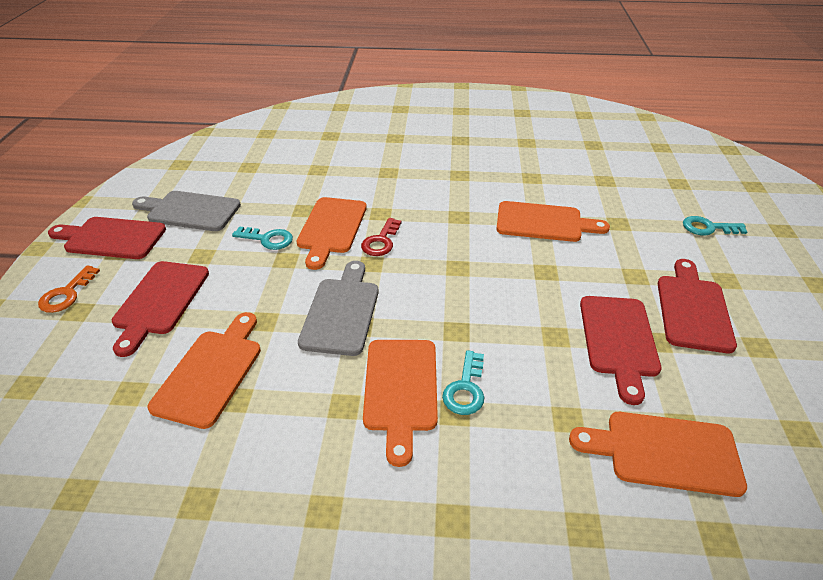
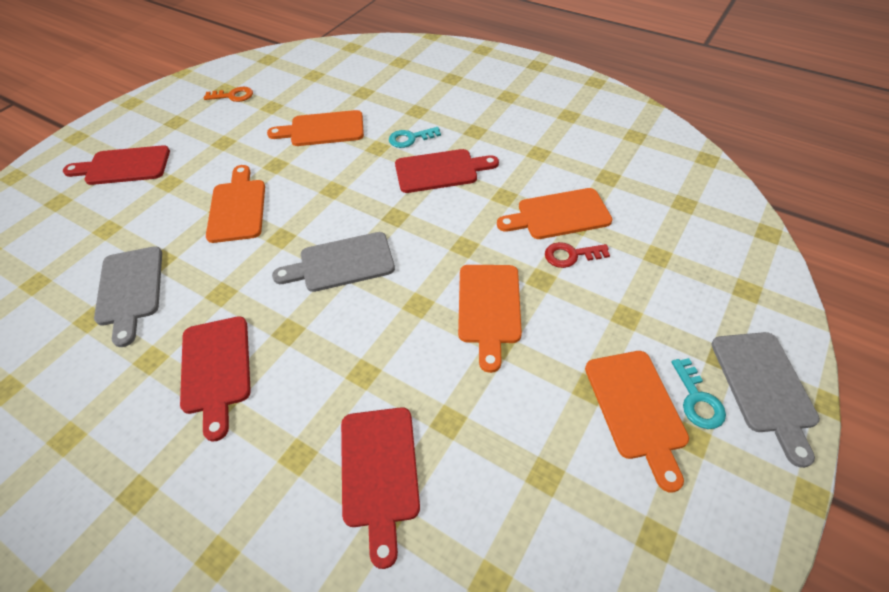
grey cutting board: [132,191,241,231] [298,261,379,356] = 2 -> [94,246,162,347] [272,232,395,292] [711,332,820,468] = 3
turquoise key: [232,226,293,250] [442,350,484,415] [683,216,748,235] = 3 -> [389,127,441,148] [672,358,726,429] = 2

